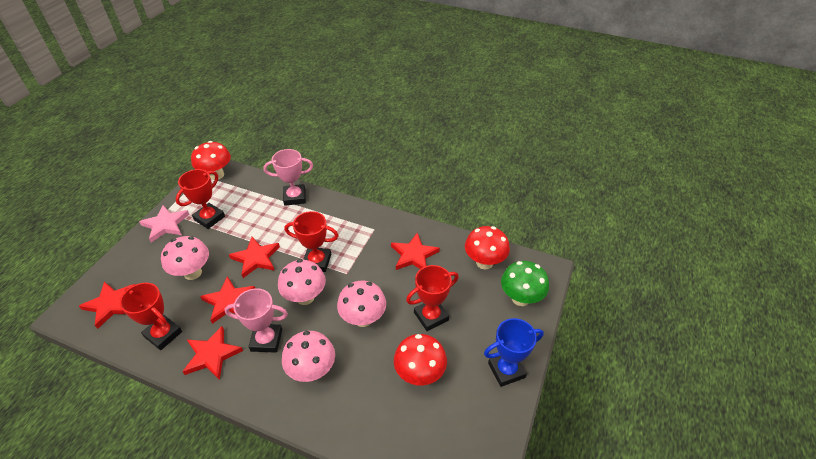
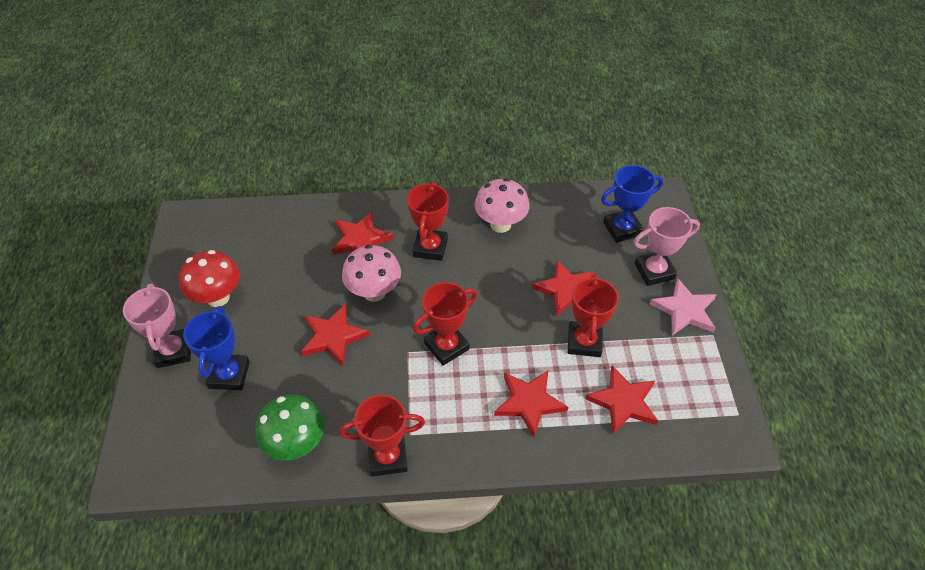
blue trophy: [484,318,544,387] = 1 -> [183,306,250,390] [601,165,663,243] = 2
pink mushroom: [161,236,209,280] [278,259,326,305] [282,331,335,382] [337,281,386,327] = 4 -> [342,245,401,302] [475,178,529,233] = 2
red mushroom: [191,141,231,180] [394,334,447,385] [465,226,510,269] = 3 -> [179,250,240,307] = 1

